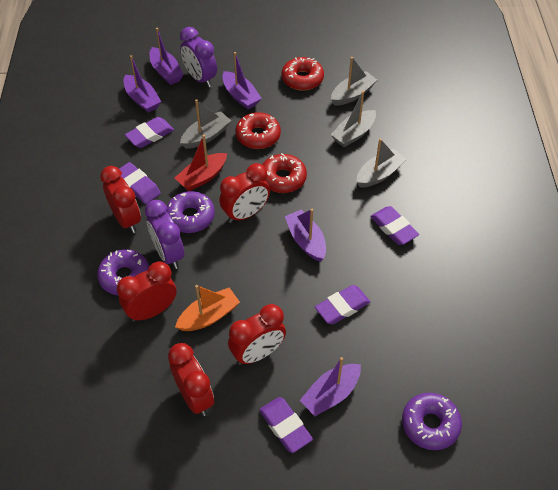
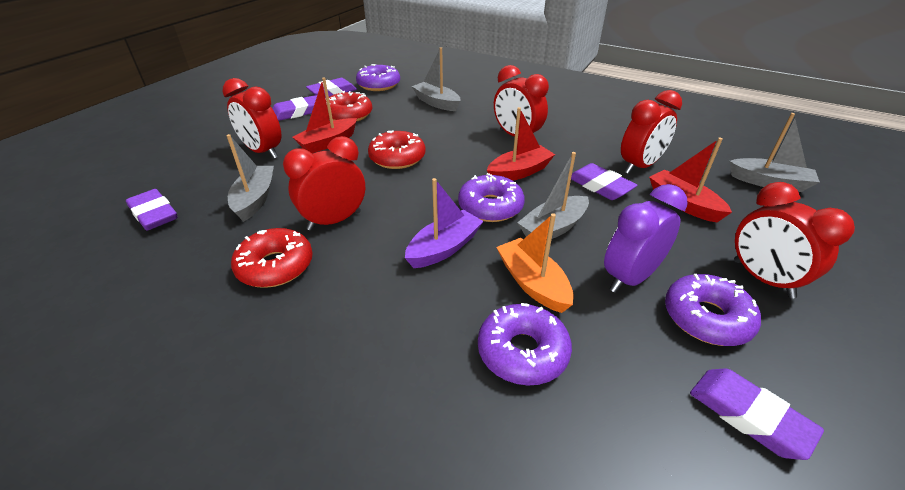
purple boat: [124,55,161,113] [150,28,183,85] [222,52,262,109] [285,209,326,262] [300,357,361,416] = 5 -> [405,178,483,268] = 1
purple clock: [145,200,184,269] [180,27,217,88] = 2 -> [604,184,688,293] = 1
purple donut: [97,249,149,295] [166,191,215,233] [402,393,462,450] = 3 -> [356,64,400,91] [458,173,525,222] [478,303,572,386] [665,274,761,346] = 4
red boat: [175,135,227,191] = 1 -> [293,77,357,153] [487,107,555,181] [649,138,732,222] = 3

